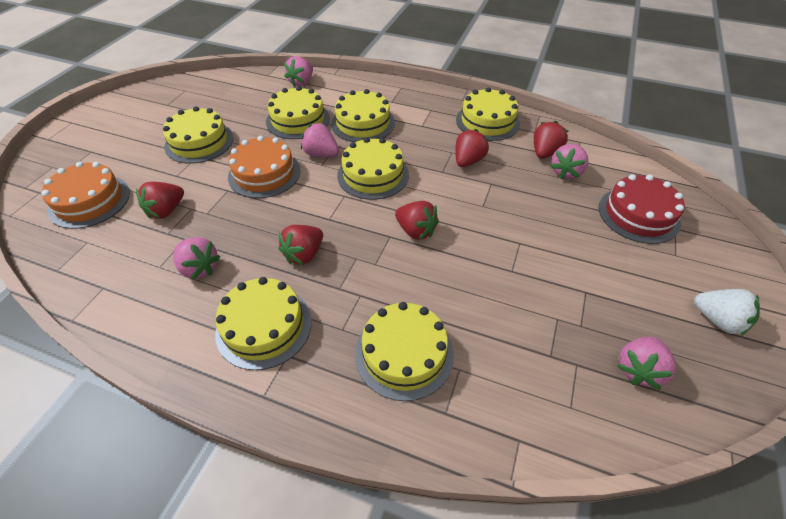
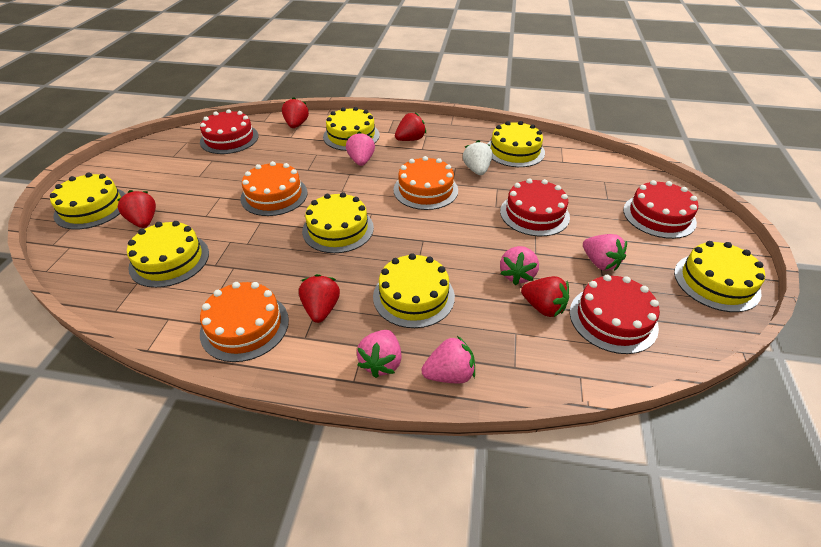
orange cake: [42,162,130,229] [228,136,301,198] = 2 -> [200,282,289,362] [240,161,308,216] [393,156,458,210] = 3
red cake: [599,174,685,244] = 1 -> [200,109,258,154] [500,178,570,236] [570,275,660,354] [623,180,698,239] = 4

